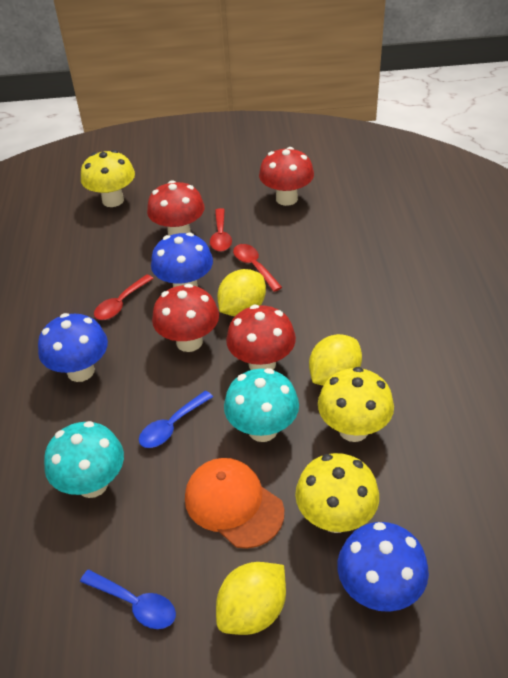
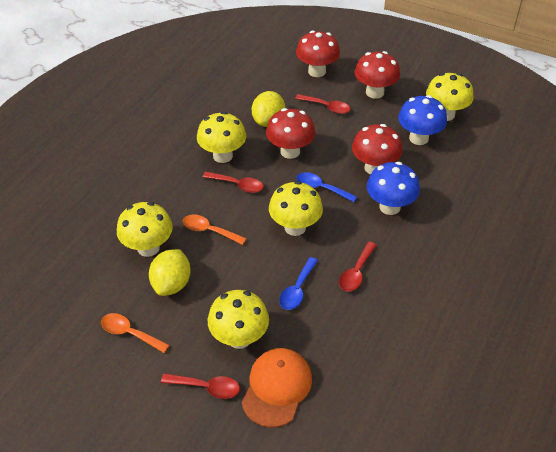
blue mushroom: [38,313,108,382] [151,232,213,287] [337,522,429,612] = 3 -> [367,162,420,215] [398,95,447,145] = 2
orange spoon: none = 0 -> [101,313,169,353] [183,214,247,245] = 2
red spoon: [94,274,154,320] [210,208,232,252] [233,244,282,292] = 3 -> [161,373,240,399] [203,172,264,193] [295,94,350,114] [339,242,377,291] = 4
turquoise mushroom: [44,421,124,498] [224,368,299,442] = 2 -> none = 0
yellow lemon: [216,562,286,635] [217,269,266,316] [309,334,362,386] = 3 -> [149,249,190,296] [252,91,285,127] = 2
yellow mushroom: [81,150,135,207] [295,453,379,533] [318,367,394,442] = 3 -> [117,202,173,257] [197,112,246,163] [208,290,269,349] [269,181,323,236] [426,73,473,121] = 5

